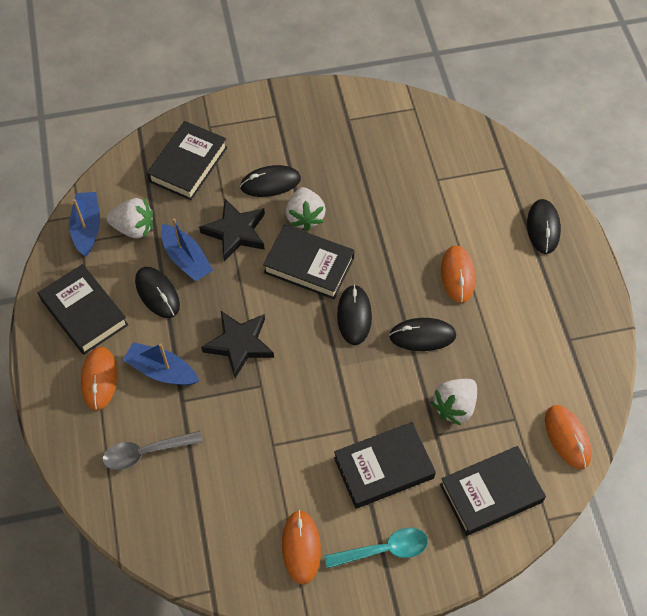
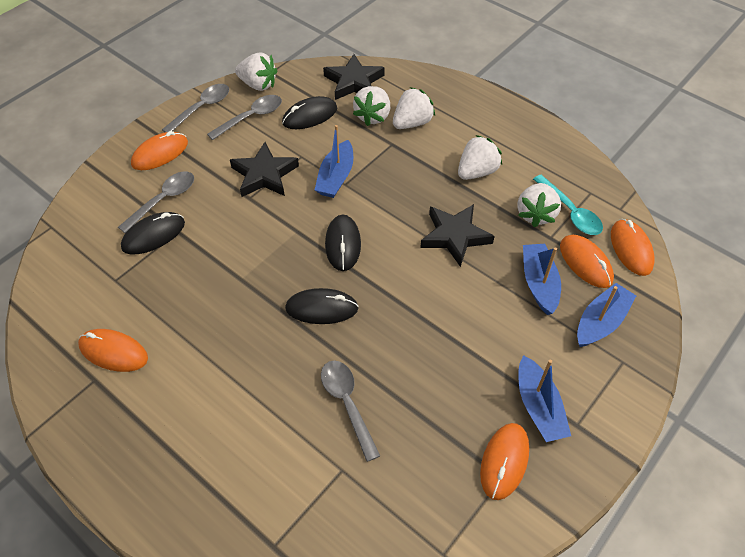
black book: [38,264,128,355] [147,121,228,200] [263,225,355,299] [334,422,436,509] [440,446,546,536] = 5 -> none = 0
black mouse: [135,267,180,318] [240,165,301,197] [337,285,372,345] [389,318,456,351] [527,199,561,254] = 5 -> [121,212,185,254] [282,96,337,129] [285,288,359,324] [325,214,361,271] = 4
black star: [199,199,265,261] [201,311,274,378] = 2 -> [230,142,299,197] [323,54,385,100] [420,204,495,267] = 3
blue boat: [69,192,100,256] [123,342,199,385] [161,218,213,281] = 3 -> [315,125,353,198] [518,355,571,442] [523,244,561,315] [577,283,636,347] = 4
grey spoon: [102,431,203,470] = 1 -> [118,171,194,233] [162,84,229,132] [207,95,282,140] [321,361,380,462] = 4
orange mouse: [81,347,117,410] [282,510,321,585] [441,245,475,303] [545,405,592,469] = 4 -> [78,329,148,372] [131,131,188,170] [480,423,529,500] [560,235,614,288] [611,219,655,276] = 5
white strawberry: [106,198,153,238] [286,187,326,231] [431,379,477,425] = 3 -> [235,52,277,91] [353,86,390,126] [393,87,435,129] [458,135,502,180] [517,183,561,227] = 5

